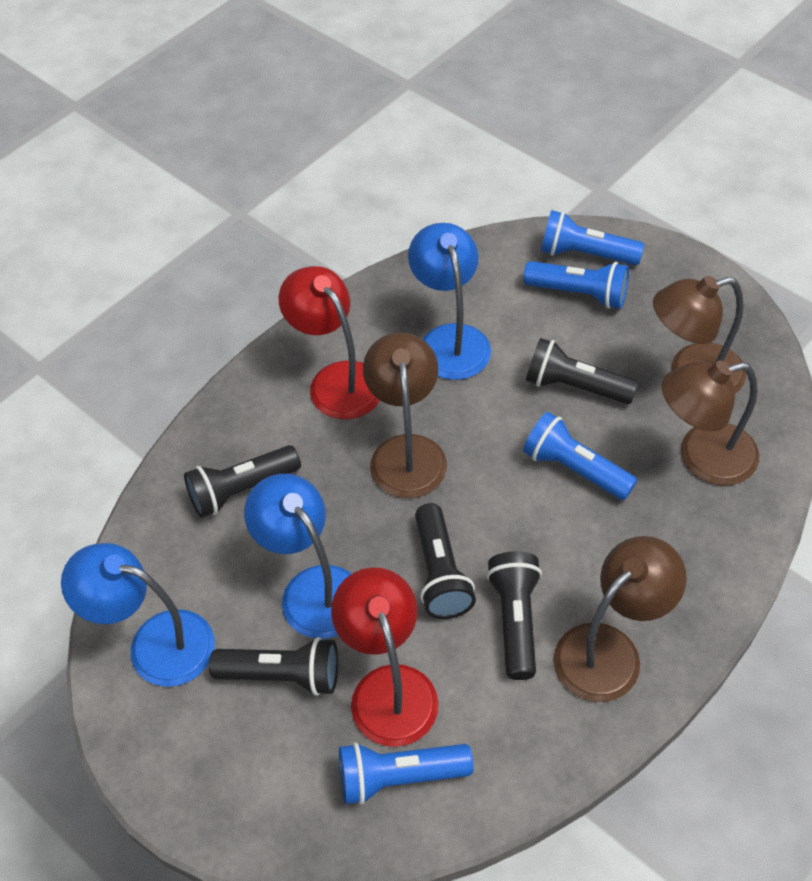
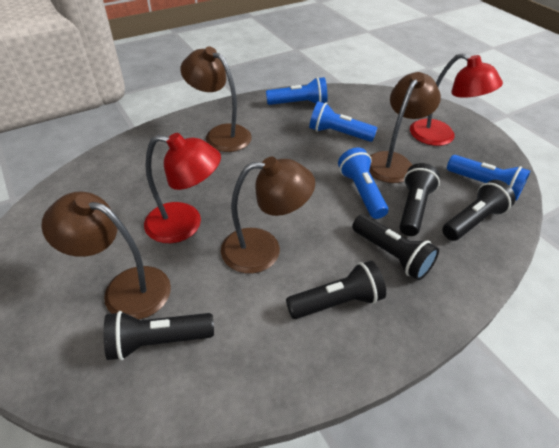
blue lamp: [61,543,215,687] [244,474,351,639] [408,223,491,380] = 3 -> none = 0

